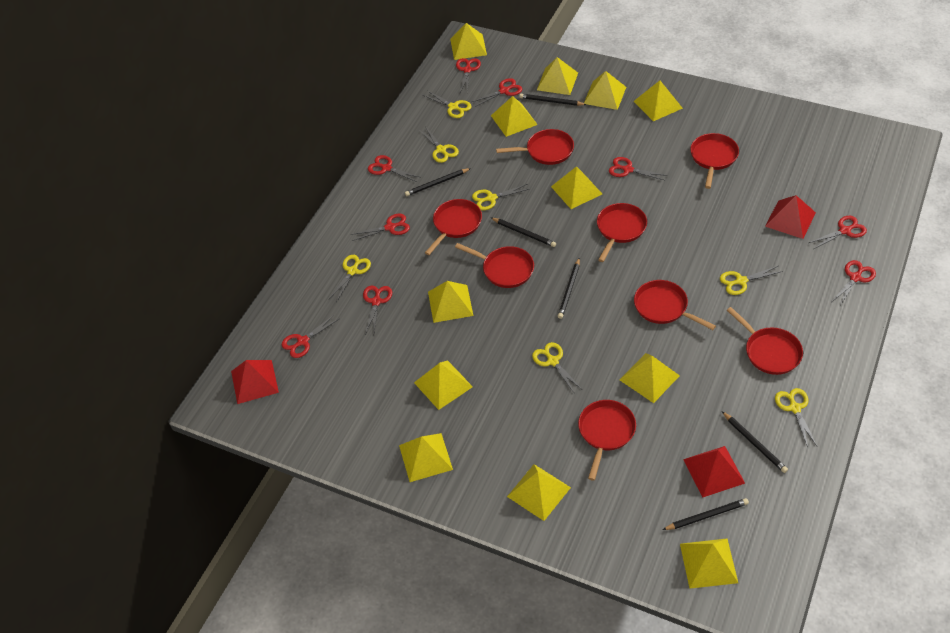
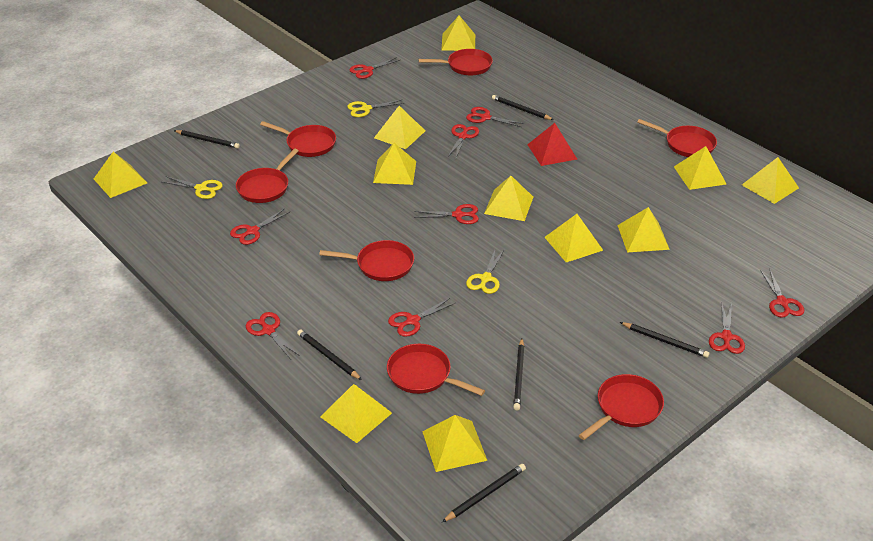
red pan: [425,199,482,255] [455,243,534,288] [496,129,574,165] [578,400,636,481] [597,203,647,262] [634,280,716,330] [690,133,739,189] [727,307,803,375] = 8 -> [236,149,298,203] [260,121,336,157] [319,240,414,281] [387,344,485,396] [419,49,493,75] [579,374,664,440] [637,119,717,157] = 7
red pyramid: [231,360,279,404] [683,446,745,497] [765,195,816,239] = 3 -> [527,123,577,166] = 1
yellow pyramid: [399,433,453,482] [414,360,473,410] [428,281,473,323] [450,23,487,60] [491,96,538,137] [507,464,571,521] [537,57,578,95] [551,166,602,209] [584,71,626,110] [619,353,680,403] [634,80,683,121] [680,539,738,589] = 12 -> [94,152,147,198] [320,384,392,443] [373,143,416,185] [374,106,425,149] [422,415,488,472] [441,16,475,51] [484,176,533,221] [544,214,603,262] [617,207,670,252] [674,146,726,190] [742,157,799,204] = 11
yellow scissors: [329,255,371,301] [419,126,459,163] [423,90,472,118] [472,184,529,210] [532,342,581,394] [720,266,783,295] [775,388,817,447] = 7 -> [162,176,223,199] [347,100,404,117] [466,248,504,294] = 3

